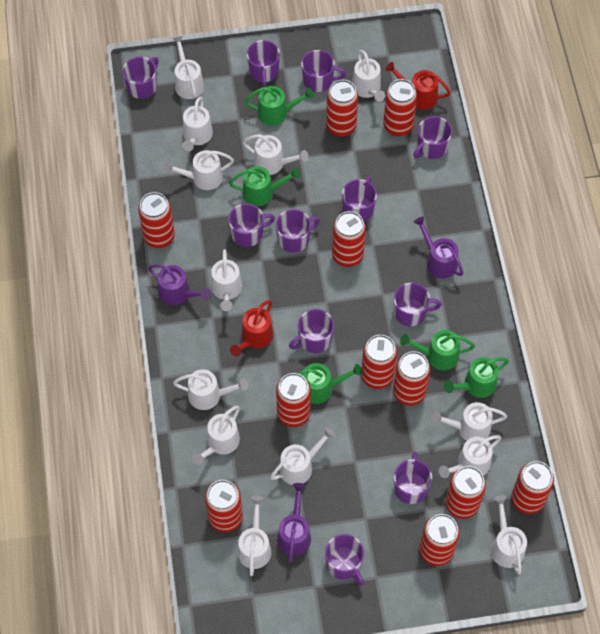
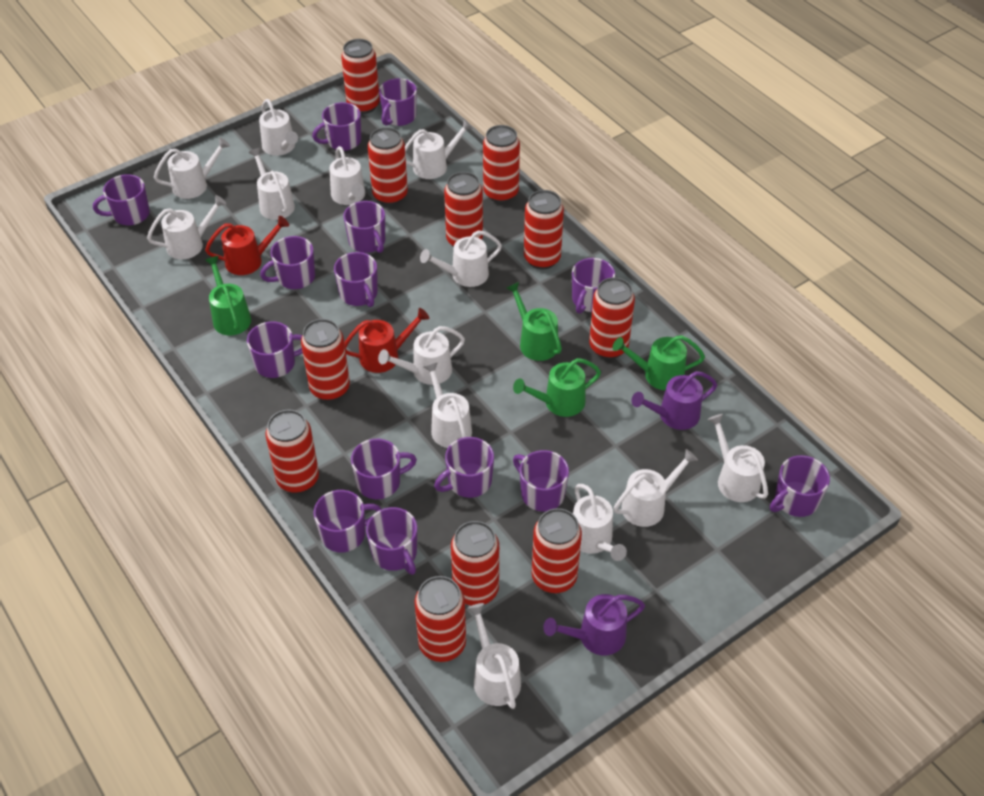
green watering can: [229,166,300,206] [244,86,314,126] [297,363,363,404] [400,330,475,370] [444,357,509,398] = 5 -> [205,256,251,336] [507,282,562,361] [513,358,601,417] [613,335,705,390] = 4
purple mug: [122,57,159,99] [228,204,275,247] [246,40,280,87] [276,209,320,253] [289,309,334,353] [301,50,346,92] [325,534,364,586] [342,177,377,221] [394,283,442,326] [394,452,432,504] [413,116,452,159] = 11 -> [93,174,150,225] [247,321,303,378] [260,236,315,289] [312,102,361,151] [313,490,382,552] [334,252,378,307] [343,201,385,253] [351,439,417,499] [366,507,417,575] [379,78,417,126] [434,437,494,498] [513,450,569,511] [572,258,615,314] [770,455,830,517] = 14
purple watering can: [148,264,211,305] [277,483,311,563] [414,216,464,279] = 3 -> [543,594,645,655] [632,371,717,430] = 2

